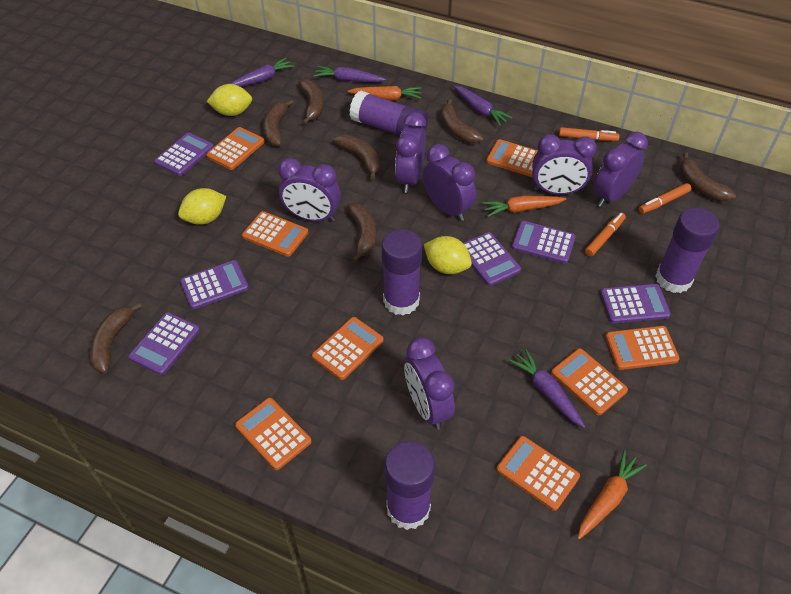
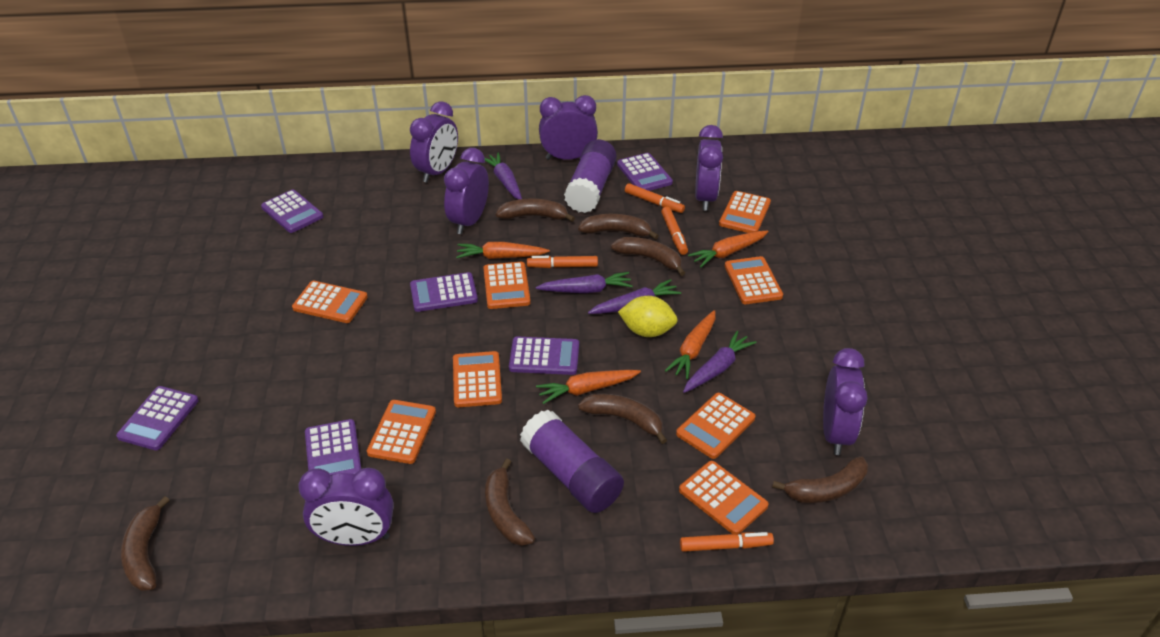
orange carrot: [348,86,422,100] [483,195,566,217] [578,450,647,540] = 3 -> [456,242,550,259] [536,370,641,404] [665,310,715,379] [688,230,768,268] = 4
orange marker: [559,127,620,141] [585,212,626,256] [639,183,691,214] = 3 -> [527,256,598,268] [625,183,685,213] [661,207,688,255] [680,532,774,552] = 4
purple glue stick: [349,91,428,137] [382,229,422,316] [385,441,435,530] [655,207,720,293] = 4 -> [520,410,624,513] [564,139,617,213] = 2
yellow lemon: [178,188,226,225] [206,84,252,116] [424,236,472,274] = 3 -> [618,296,678,337] = 1

